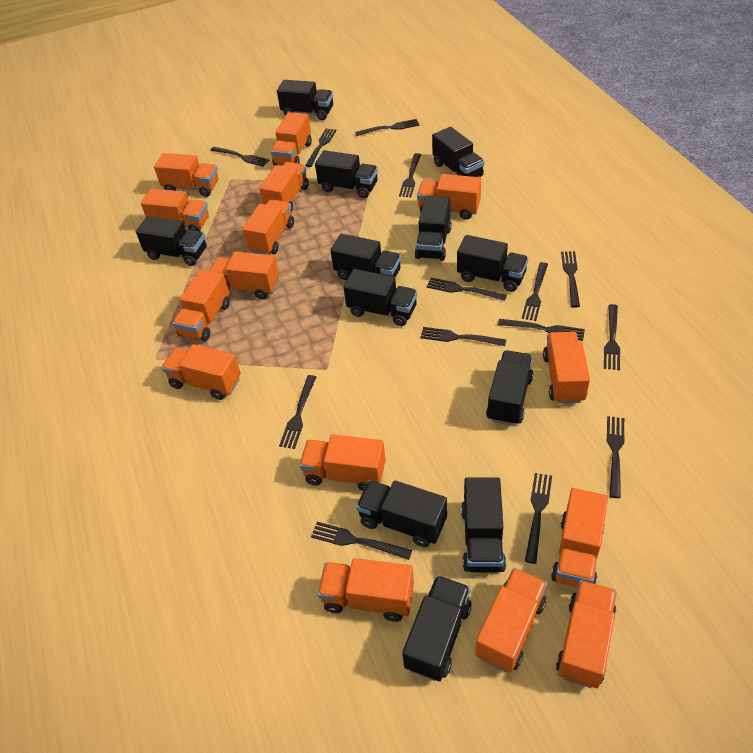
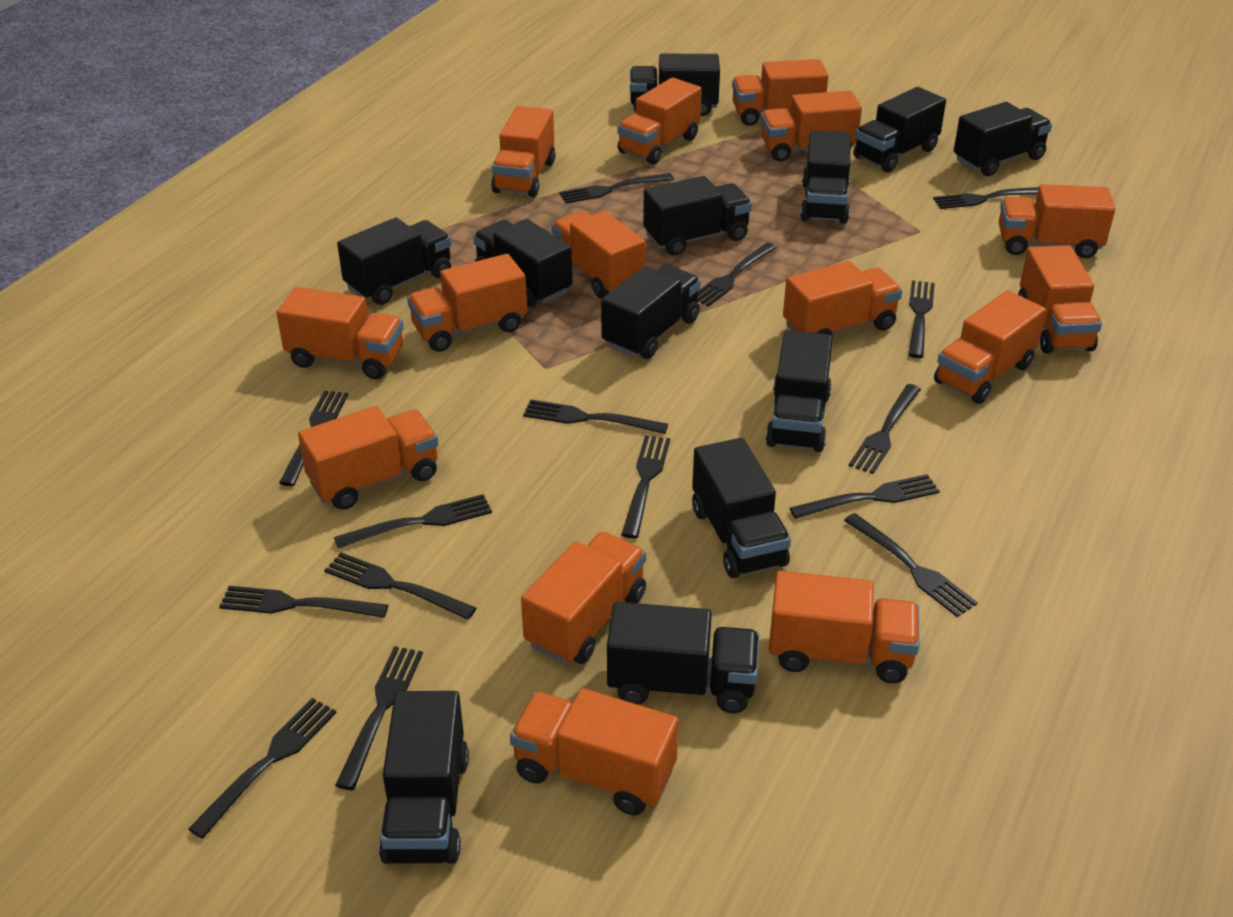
black fork: [210,147,269,167] [279,375,316,449] [305,128,336,167] [311,522,412,560] [355,119,420,136] [399,153,421,197] [420,327,506,346] [427,277,507,301] [498,319,585,341] [522,262,548,321] [525,473,552,564] [561,251,580,307] [604,304,620,370] [607,416,624,498] = 14 -> [188,698,337,839] [219,586,388,618] [279,390,348,486] [324,552,476,620] [334,494,492,548] [335,646,423,790] [523,399,668,434] [559,173,674,204] [621,435,670,539] [698,242,777,307] [790,474,940,519] [844,513,978,617] [849,384,921,474] [909,280,935,358] [933,187,1039,209] = 15

